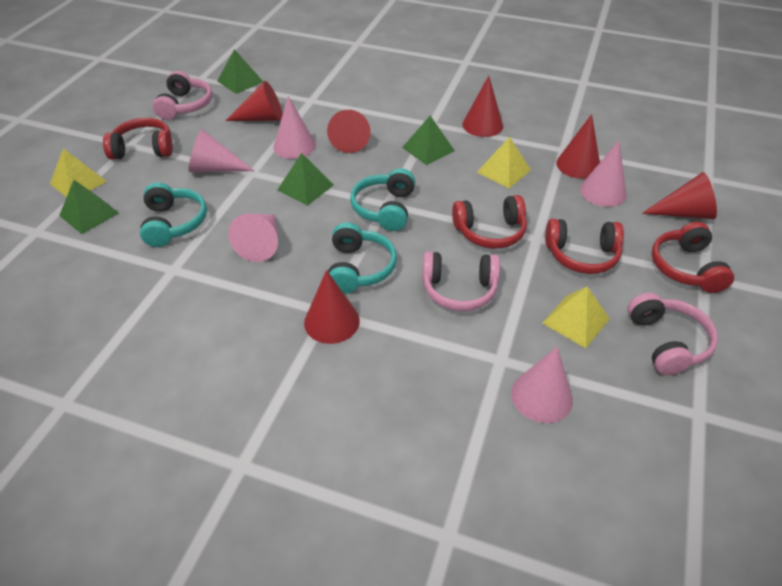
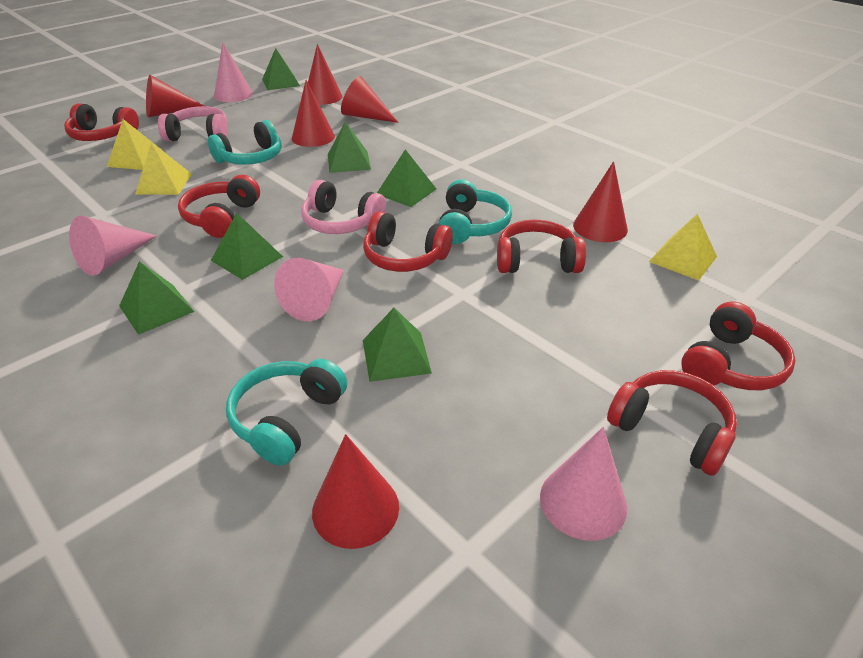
green pyramid: [59,180,119,234] [217,49,263,94] [278,153,334,206] [402,116,455,165] = 4 -> [119,261,194,335] [211,213,283,280] [262,48,300,90] [328,122,371,173] [363,308,432,382] [377,149,436,207] = 6
pink cone: [189,129,254,172] [228,214,278,262] [273,96,316,159] [511,347,573,423] [580,141,627,207] = 5 -> [69,216,157,276] [214,42,253,102] [274,258,344,321] [540,427,627,541] = 4
pink headphones: [153,71,212,120] [422,252,500,311] [627,293,718,375] = 3 -> [158,106,228,141] [301,180,386,234] = 2
red headphones: [103,118,173,160] [452,195,527,249] [545,219,624,274] [652,222,734,293] = 4 -> [64,103,139,141] [178,175,260,238] [363,211,453,272] [497,219,586,273] [607,370,737,476] [681,301,796,390] = 6

